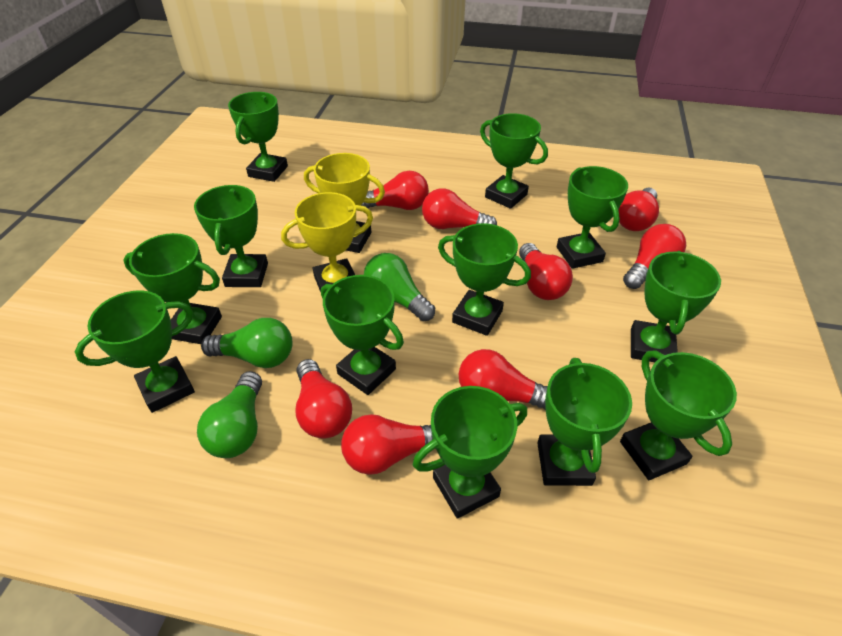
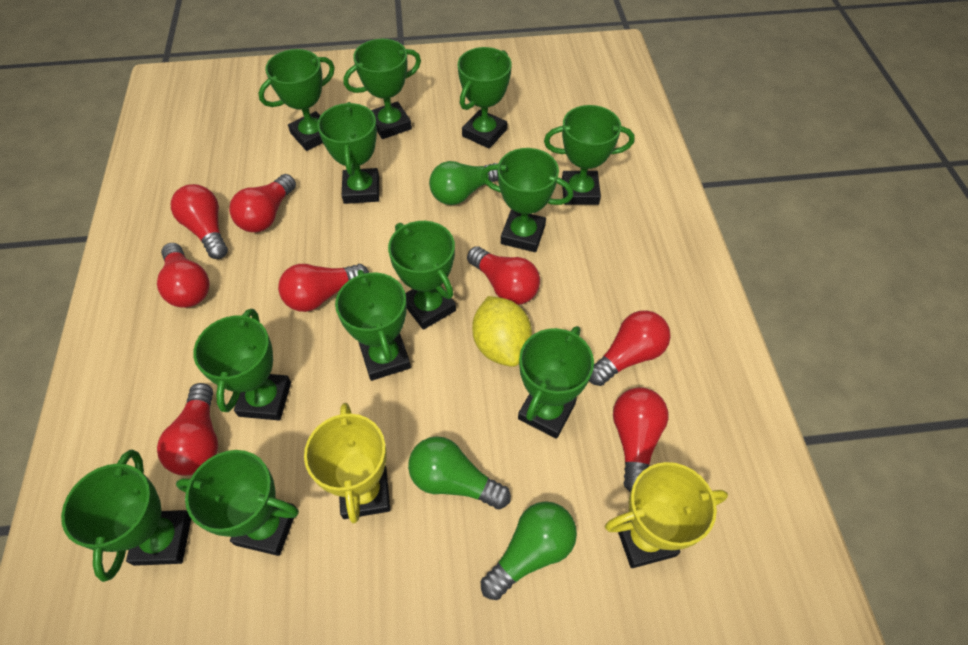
yellow lemon: none = 0 -> [472,296,532,367] = 1

